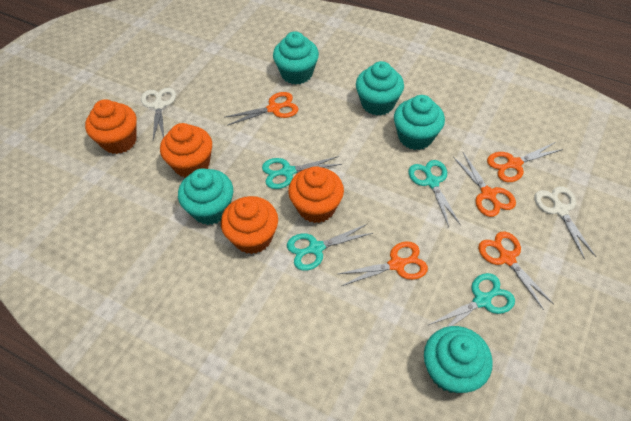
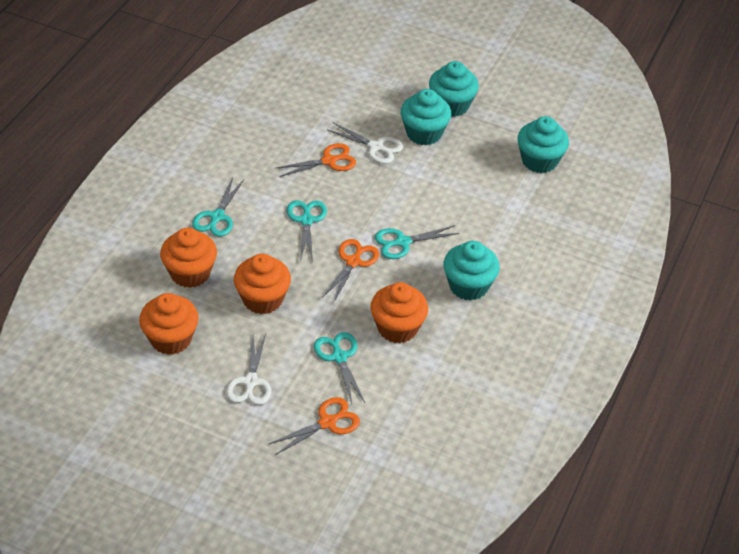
orange scissors: [226,92,298,126] [338,241,428,286] [453,152,516,217] [478,231,554,310] [487,142,563,182] = 5 -> [269,397,360,455] [276,143,356,177] [322,239,379,302] = 3
turquoise cupcake: [178,168,233,225] [273,31,319,84] [356,61,404,116] [394,95,445,150] [424,326,493,393] = 5 -> [401,89,451,145] [429,61,479,117] [443,241,500,301] [517,116,569,173] = 4

